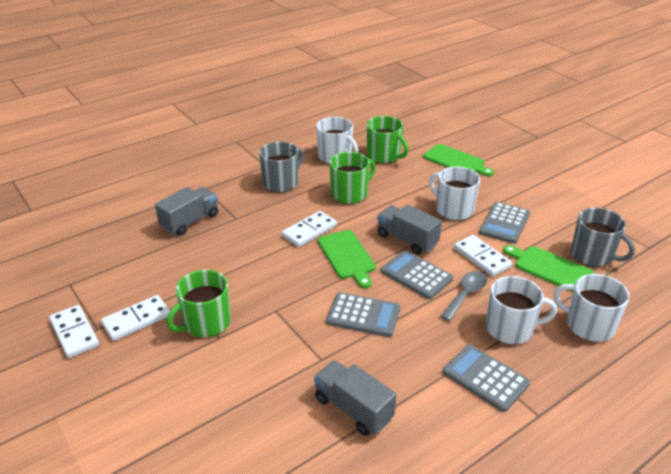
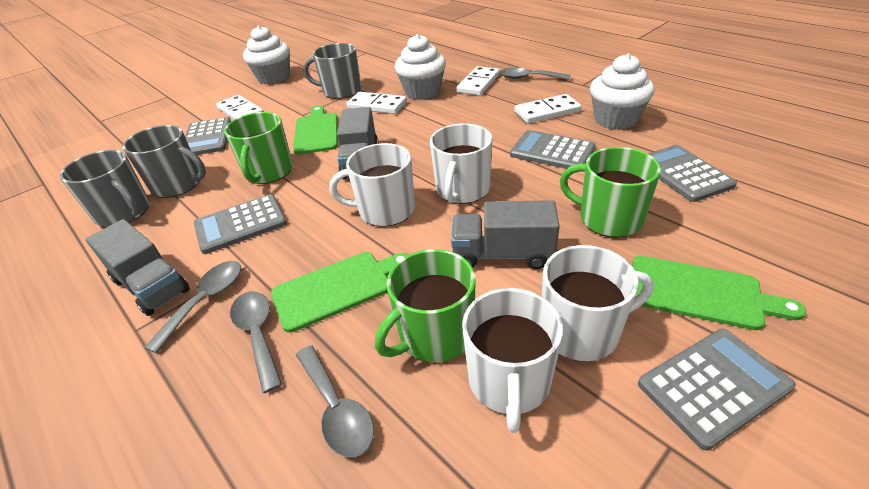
grey calculator: [326,292,400,337] [381,250,453,299] [443,345,530,412] [479,202,530,244] = 4 -> [185,117,231,155] [194,194,287,254] [510,130,596,169] [638,329,796,450] [647,145,737,202] = 5
grey mug: [259,142,304,193] [571,208,635,267] = 2 -> [60,150,150,227] [123,125,206,198] [303,43,361,99] = 3
grey spoon: [440,271,487,321] = 1 -> [144,261,241,353] [230,291,282,393] [296,345,374,457] [500,67,571,80] = 4
white cupcake: none = 0 -> [243,25,290,85] [395,34,446,100] [590,54,655,130] = 3

